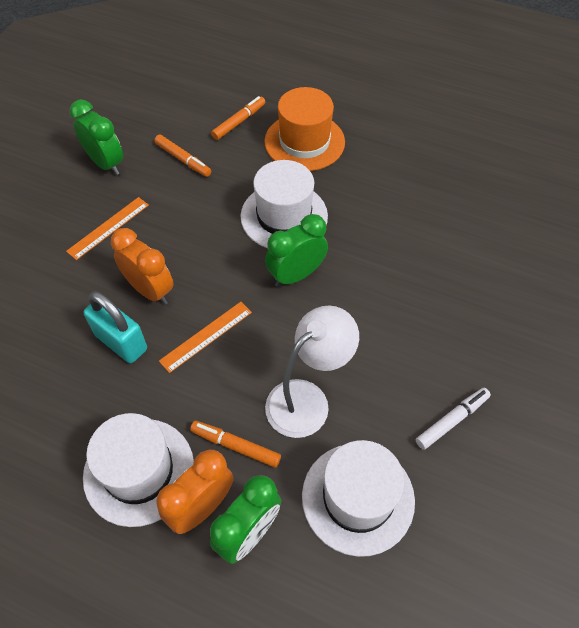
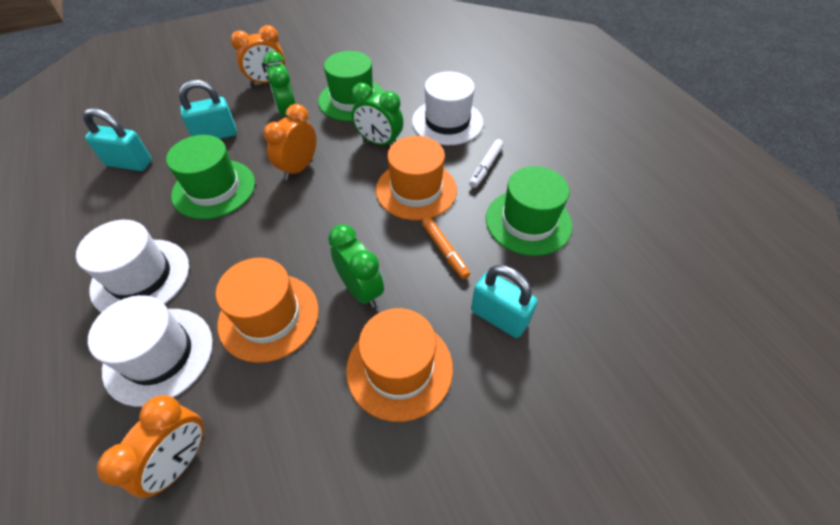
green hat: none = 0 -> [166,135,255,219] [318,51,385,121] [486,166,572,256] = 3
orange clock: [111,228,173,305] [156,450,234,534] = 2 -> [97,395,204,498] [231,25,285,86] [264,104,316,180] = 3
orange hat: [264,87,345,171] = 1 -> [216,258,319,363] [346,308,453,422] [376,136,457,220] = 3
orange marker: [154,135,211,177] [190,421,281,468] [211,96,265,140] = 3 -> [422,217,470,279] = 1
orange ruler: [66,197,149,260] [159,302,252,373] = 2 -> none = 0
turquoise padlock: [84,291,147,363] = 1 -> [83,108,152,171] [179,80,237,139] [471,265,538,338] = 3
white lamp: [265,306,359,438] = 1 -> none = 0

